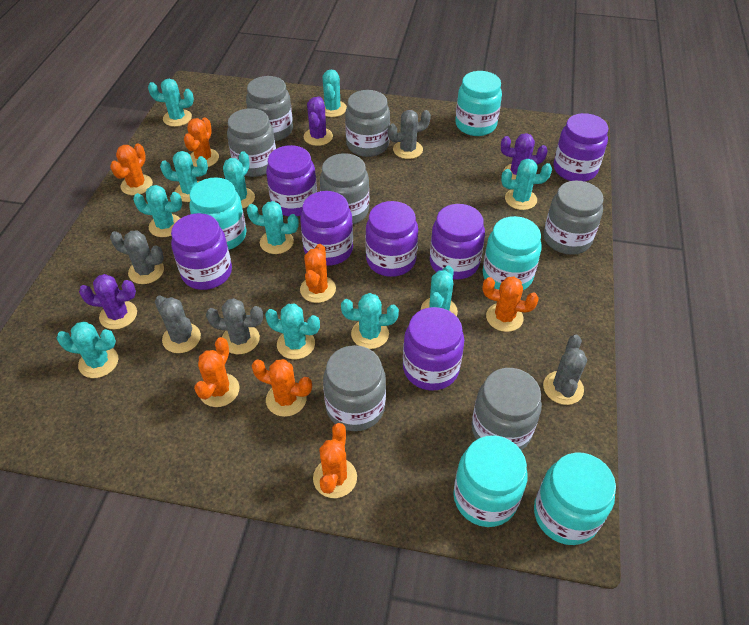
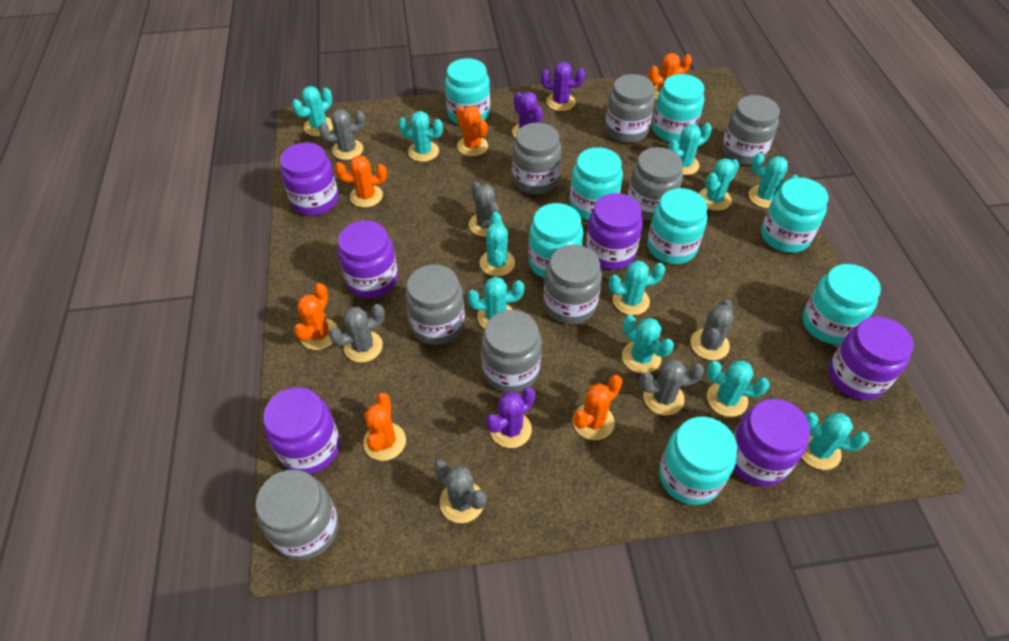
grey cactus: [110,230,164,284] [155,296,201,353] [206,298,263,354] [388,110,431,159] [543,335,587,405] = 5 -> [318,109,365,160] [328,304,385,363] [434,460,487,523] [469,181,503,237] [639,359,704,416] [690,299,733,360] = 6
grey jar: [227,108,276,177] [246,76,293,141] [320,153,369,224] [323,345,386,431] [345,90,390,157] [472,368,542,450] [544,180,604,255] = 7 -> [256,469,339,560] [405,264,465,345] [481,310,542,393] [512,123,561,195] [544,245,602,324] [605,74,655,143] [628,147,683,221] [722,95,780,165] = 8
orange cactus: [110,144,153,195] [184,118,219,167] [194,337,239,407] [252,359,312,417] [300,244,336,303] [313,423,357,498] [483,277,539,332] = 7 -> [294,283,338,350] [335,155,387,208] [363,393,406,461] [456,106,488,156] [573,375,622,440] [649,53,692,100] = 6
purple jar: [171,213,232,290] [266,145,317,216] [300,191,353,266] [365,201,418,277] [403,307,464,391] [430,204,485,280] [554,113,608,182] = 7 -> [263,387,340,474] [280,142,339,216] [338,220,398,298] [586,193,643,270] [733,399,810,486] [828,317,914,400] = 6
turquoise jar: [189,177,246,250] [453,435,528,527] [455,71,502,136] [483,216,542,290] [534,452,616,545] = 5 -> [445,58,490,124] [528,203,583,278] [570,147,623,220] [647,188,707,264] [652,74,704,143] [659,417,737,505] [761,177,829,253] [803,264,881,344] = 8

